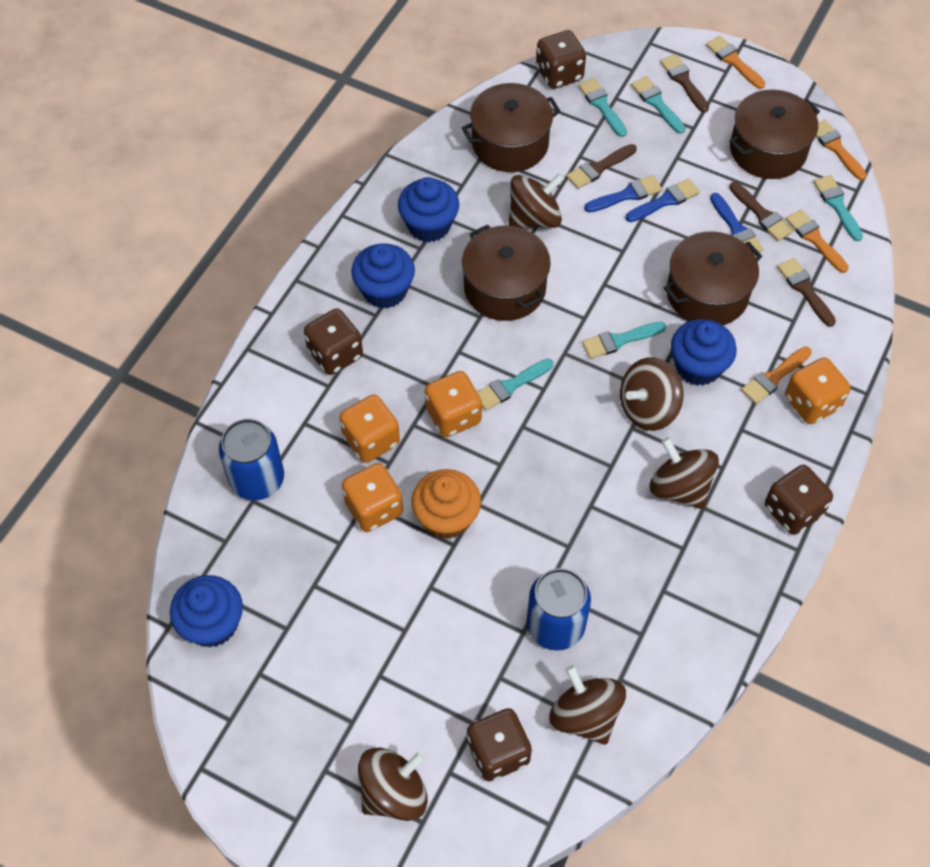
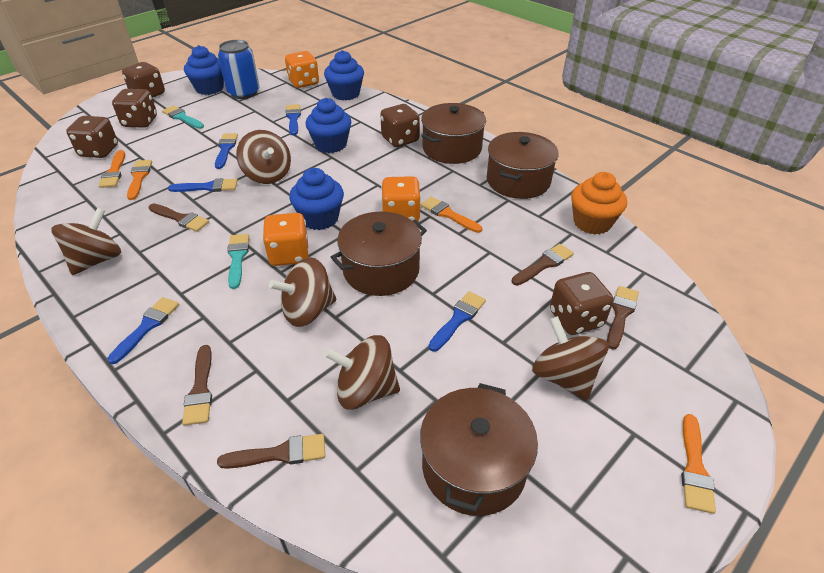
blue brush: [584,175,662,212] [626,179,700,222] [710,193,763,252] = 3 -> [107,297,179,364] [168,178,238,192] [215,133,238,169] [286,104,301,135] [429,291,486,352] = 5
blue can: [219,419,284,501] [527,568,591,651] = 2 -> [218,40,259,99] = 1
brown brush: [566,144,637,189] [660,54,709,112] [729,182,793,241] [777,258,836,327] = 4 -> [148,204,209,232] [182,345,212,426] [217,434,325,469] [512,244,574,285] [607,286,639,350] = 5
brown dice: [304,308,363,375] [467,708,532,781] [536,30,586,89] [765,465,833,535] = 4 -> [66,116,118,158] [112,89,157,128] [122,62,165,98] [380,104,420,147] [550,272,614,335] = 5
orange dice: [339,394,400,463] [342,463,403,532] [425,371,482,437] [785,357,851,424] = 4 -> [263,213,309,266] [285,51,319,88] [381,176,421,222] = 3
turquoise brush: [477,359,554,411] [578,78,627,137] [582,322,666,359] [631,76,685,134] [813,175,863,241] = 5 -> [162,106,204,129] [227,234,249,289] = 2

